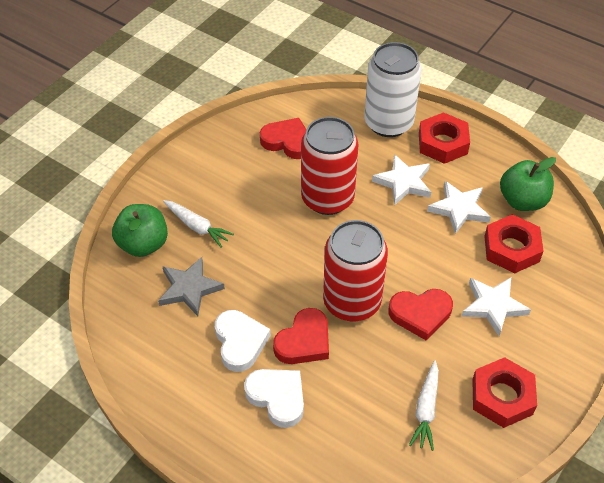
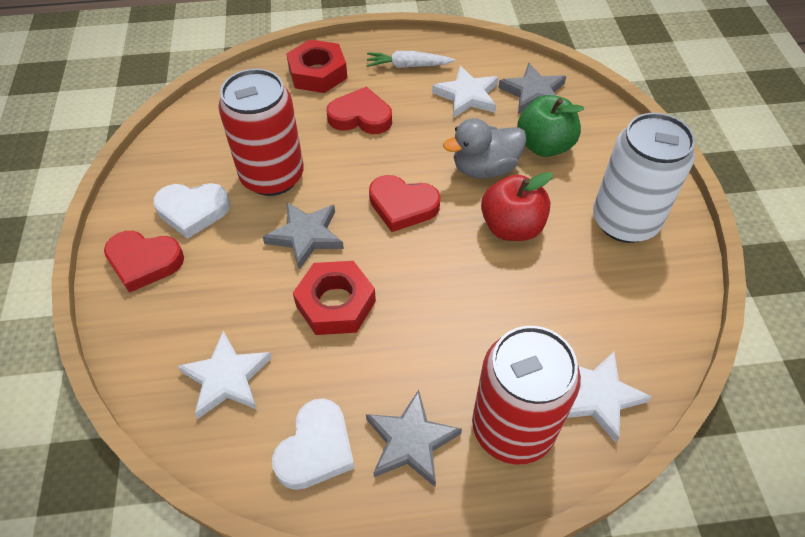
green apple: [112,204,168,257] [500,157,556,211] = 2 -> [517,95,584,157] = 1
grey duck: none = 0 -> [443,118,527,178] = 1
grey star: [158,257,225,316] = 1 -> [263,202,344,270] [366,390,462,487] [498,63,566,114] = 3
red apple: none = 0 -> [481,172,553,241] = 1
red nut: [419,112,470,164] [472,357,537,428] [484,214,544,273] = 3 -> [286,39,347,93] [293,261,376,335] = 2
white carrot: [163,200,234,247] [409,361,439,451] = 2 -> [366,51,455,68] = 1

